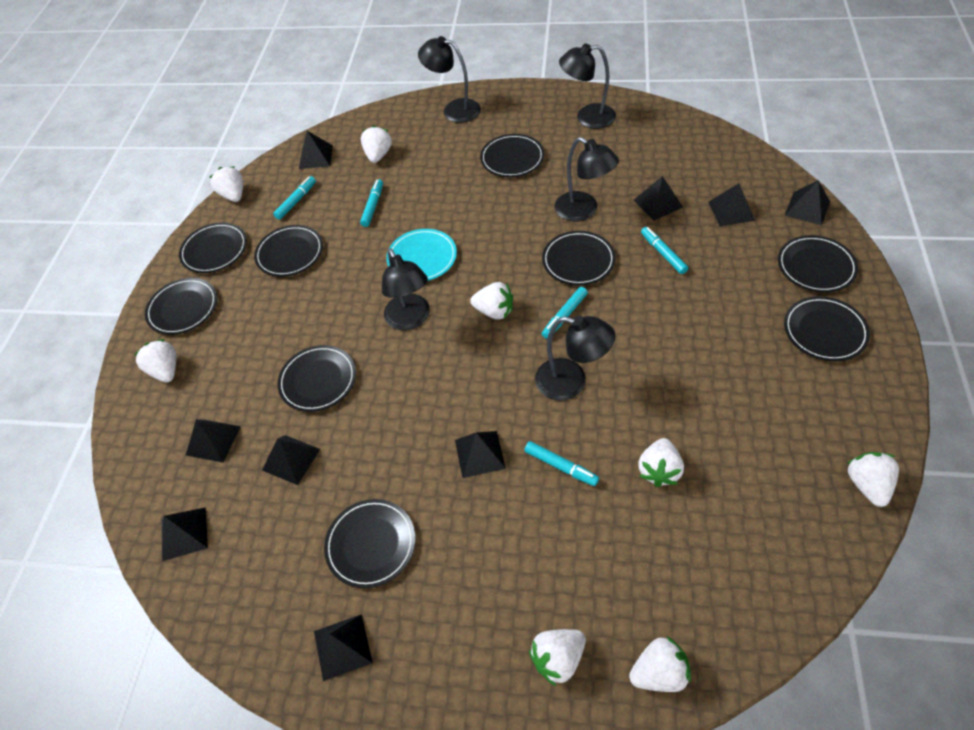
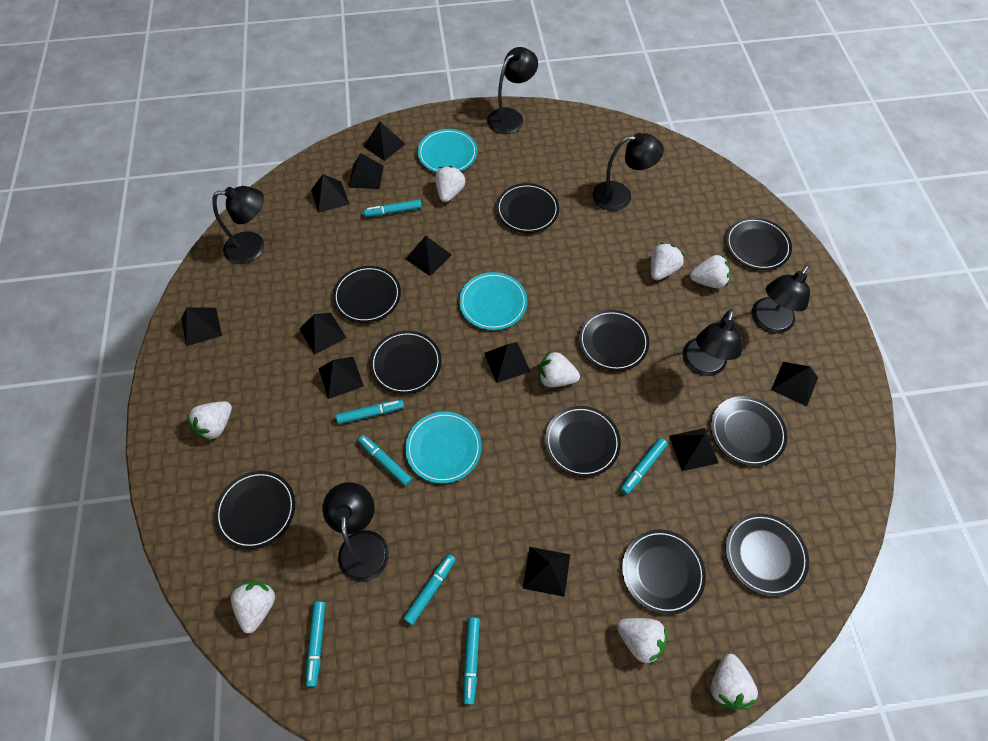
black lamp: [382,248,430,330] [418,36,481,123] [535,316,615,401] [555,137,619,221] [559,43,616,129] = 5 -> [212,186,264,264] [323,482,389,582] [487,47,538,134] [592,133,664,211] [683,309,742,376] [752,265,810,334] = 6
black plate: [145,278,217,335] [179,222,247,273] [254,225,323,277] [277,345,356,412] [324,499,415,588] [480,134,544,177] [542,231,616,286] [778,235,858,293] [784,296,870,361] = 9 -> [214,471,295,549] [333,266,401,323] [370,331,441,394] [496,183,559,233] [545,406,621,477] [579,310,649,371] [622,529,706,615] [711,396,788,467] [725,513,809,597] [726,217,792,270] = 10
black pyramid: [162,507,208,561] [186,419,241,463] [262,435,320,485] [299,131,333,169] [314,614,373,681] [455,431,506,478] [634,176,683,221] [708,183,755,227] [785,180,830,225] = 9 -> [181,307,222,346] [299,313,346,355] [311,174,349,213] [319,357,364,399] [348,153,384,189] [363,121,405,161] [406,236,452,276] [484,342,530,383] [523,547,570,597] [669,428,719,471] [771,362,818,406] = 11
turquoise marker: [273,176,316,220] [360,179,383,227] [524,441,599,486] [542,287,588,339] [641,227,688,274] = 5 -> [306,601,325,687] [336,399,404,424] [358,435,412,486] [364,199,422,217] [403,554,456,625] [463,617,480,705] [620,438,668,495] = 7
turquoise plate: [386,229,457,281] = 1 -> [405,411,482,484] [418,129,478,172] [459,272,527,330] = 3

